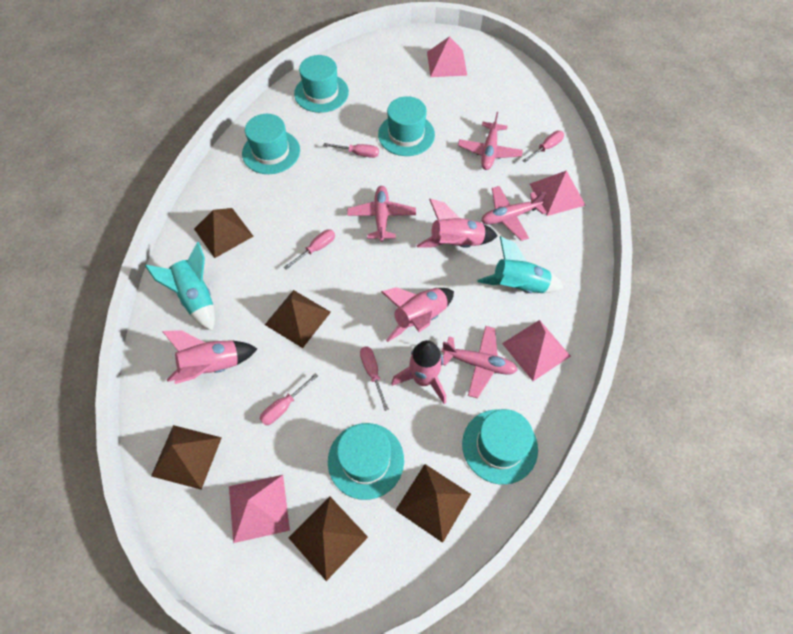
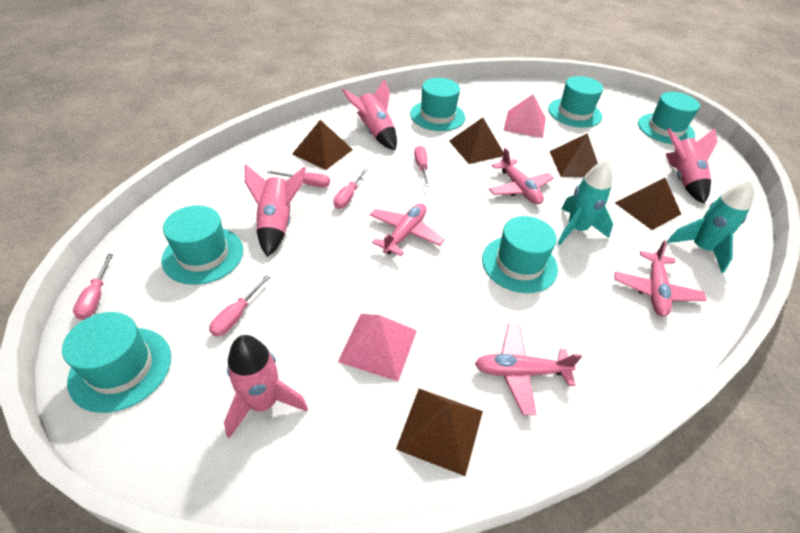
pink pyramid: [229,475,290,543] [427,36,467,77] [502,320,571,381] [530,171,585,216] = 4 -> [338,314,417,381] [503,95,546,138] = 2
turquoise hat: [242,114,300,174] [294,55,349,113] [328,423,404,500] [378,96,435,156] [462,409,538,485] = 5 -> [62,312,171,413] [161,205,243,285] [410,78,465,131] [482,216,558,293] [548,76,603,128] [638,92,700,144] = 6

